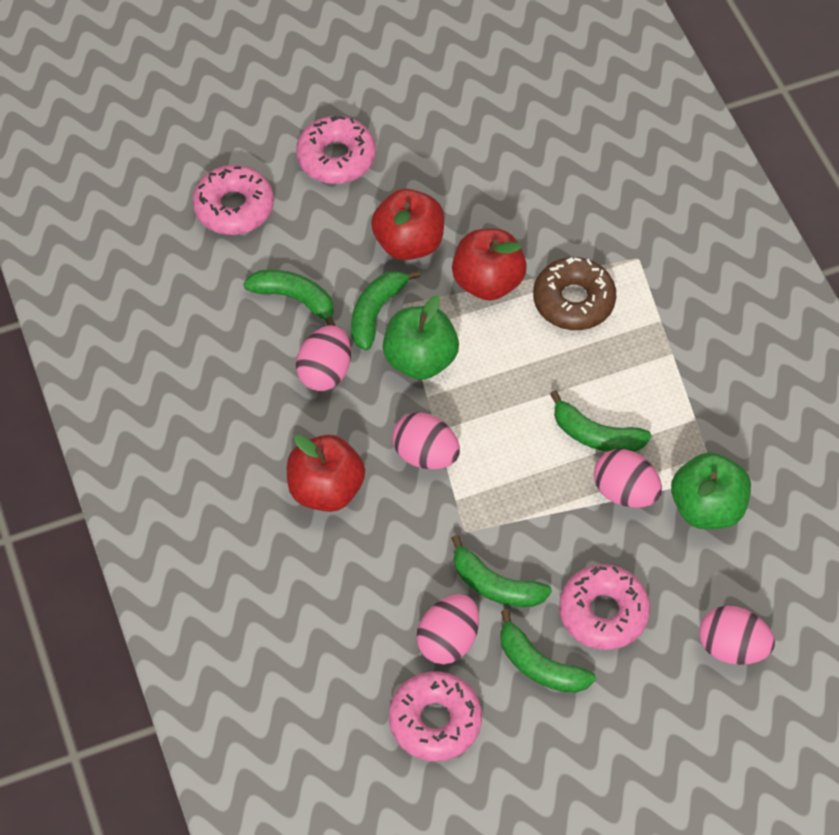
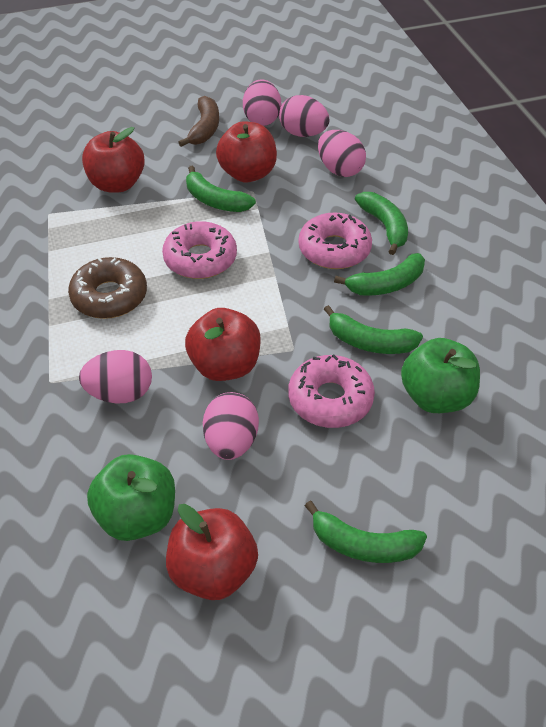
brown banana: none = 0 -> [178,96,219,147] = 1
pink donut: [193,165,274,235] [296,115,376,184] [389,672,482,761] [559,564,650,650] = 4 -> [162,221,237,279] [288,354,375,428] [298,212,372,269] = 3
red apple: [287,435,365,512] [371,189,444,260] [452,229,527,301] = 3 -> [82,127,145,193] [166,504,258,600] [185,308,261,381] [216,121,277,183] = 4

